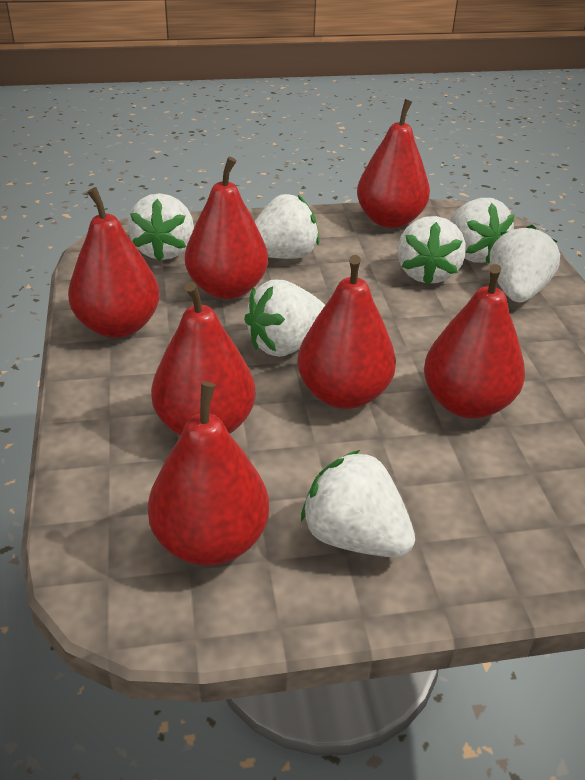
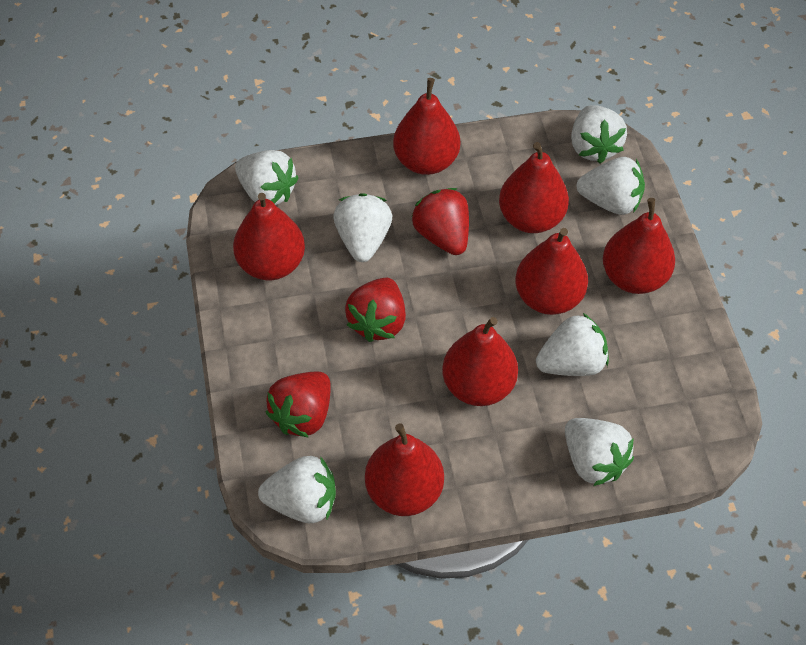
red strawberry: none = 0 -> [265,372,331,438] [345,278,406,342] [411,188,469,255] = 3

